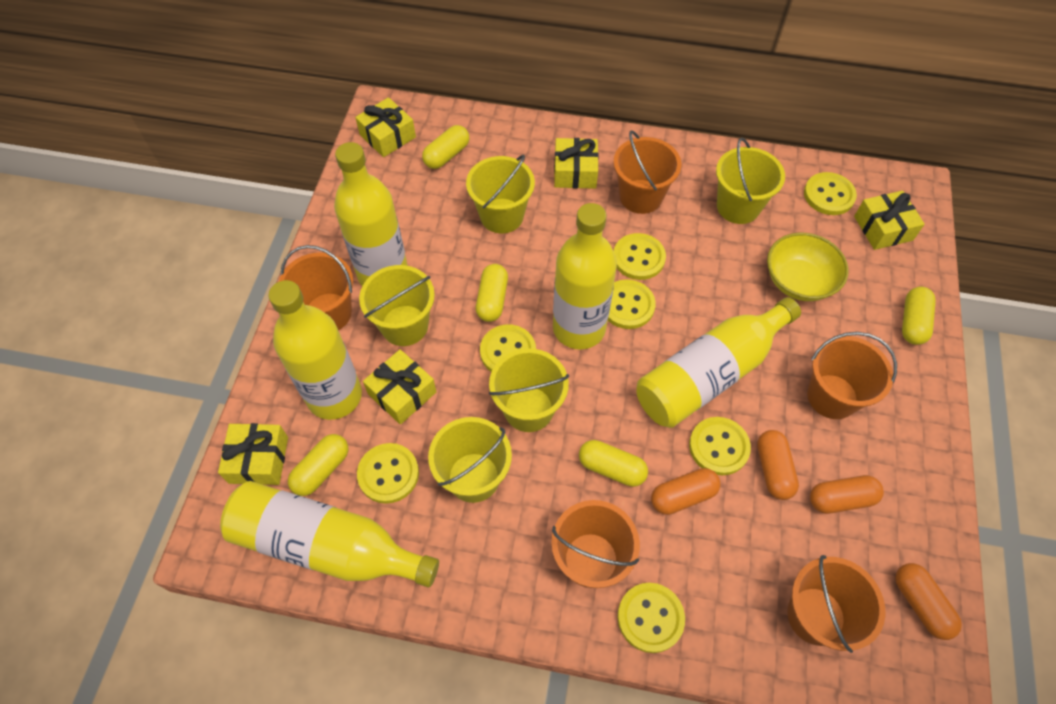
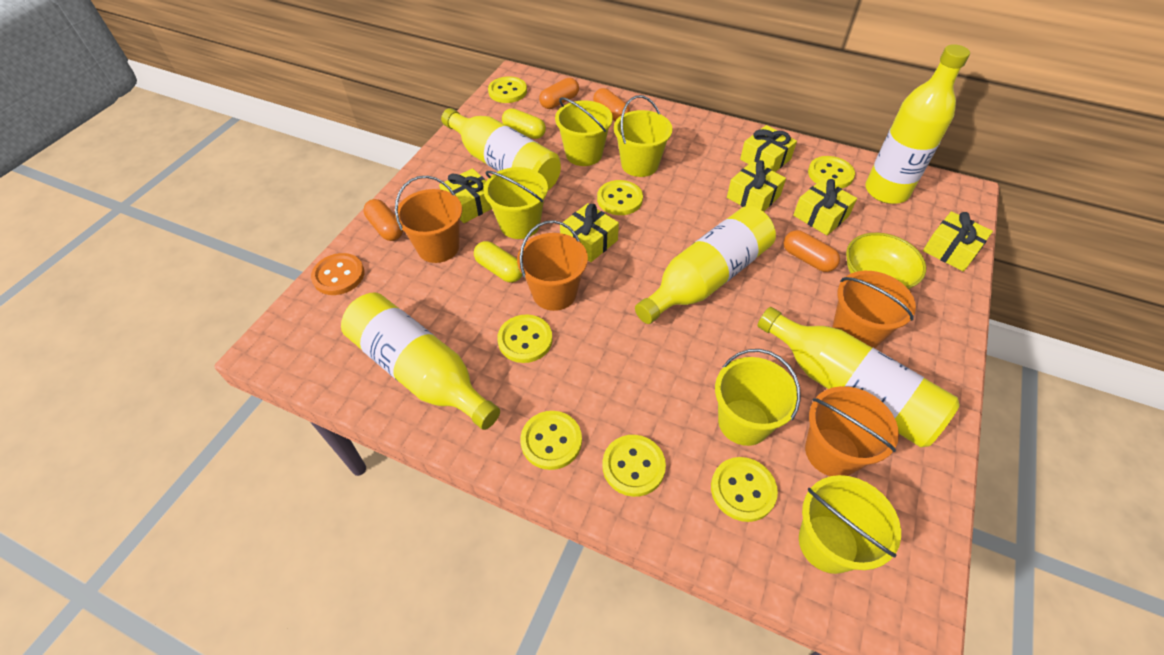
orange bucket: [279,245,353,330] [551,500,640,588] [614,131,681,214] [787,555,885,653] [807,332,897,419] = 5 -> [395,176,462,263] [517,220,588,311] [805,386,899,476] [832,271,916,348] = 4
orange button: none = 0 -> [311,253,364,295] = 1
yellow capsule: [288,434,348,496] [422,125,469,169] [476,264,508,322] [579,440,648,487] [902,287,936,345] = 5 -> [474,241,522,283] [502,108,546,139] = 2
yellow gift: [218,423,288,485] [355,97,416,157] [363,349,436,424] [554,138,599,189] [854,191,925,250] = 5 -> [439,168,492,223] [560,203,619,262] [727,160,786,212] [740,125,797,172] [793,179,857,235] [923,211,993,272] = 6

